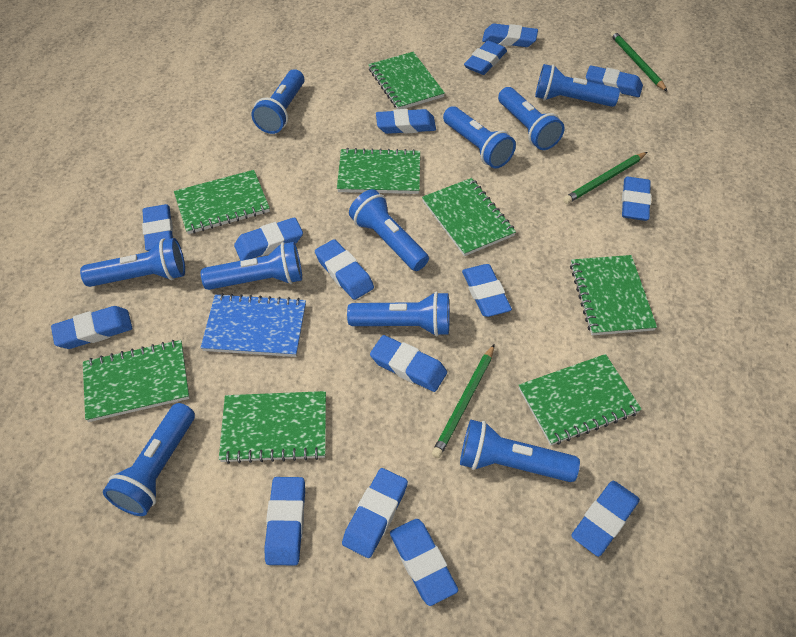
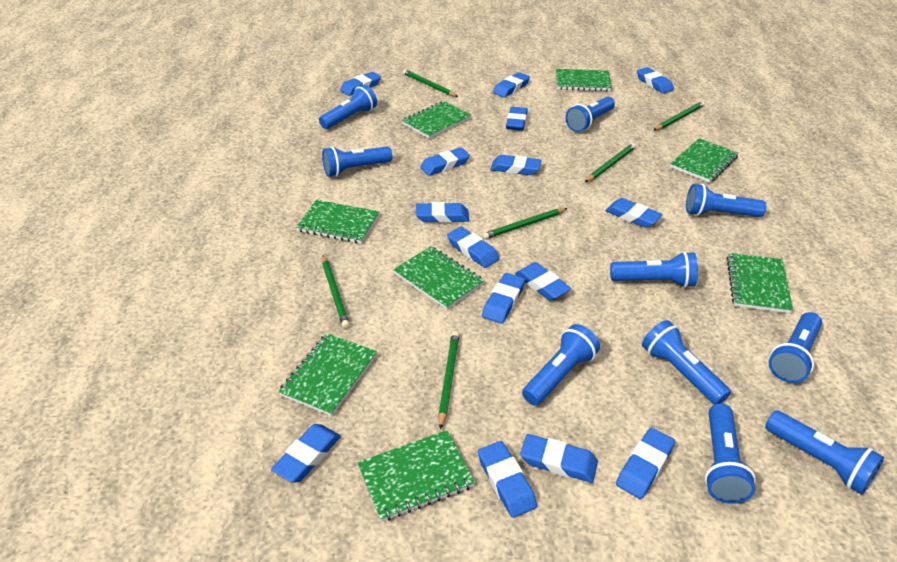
blue notebook: [201,293,306,357] = 1 -> none = 0
green pencil: [432,344,495,458] [563,152,647,204] [610,31,668,92] = 3 -> [322,255,350,328] [403,69,458,97] [438,331,459,430] [482,208,568,240] [585,143,636,182] [653,101,705,131] = 6

